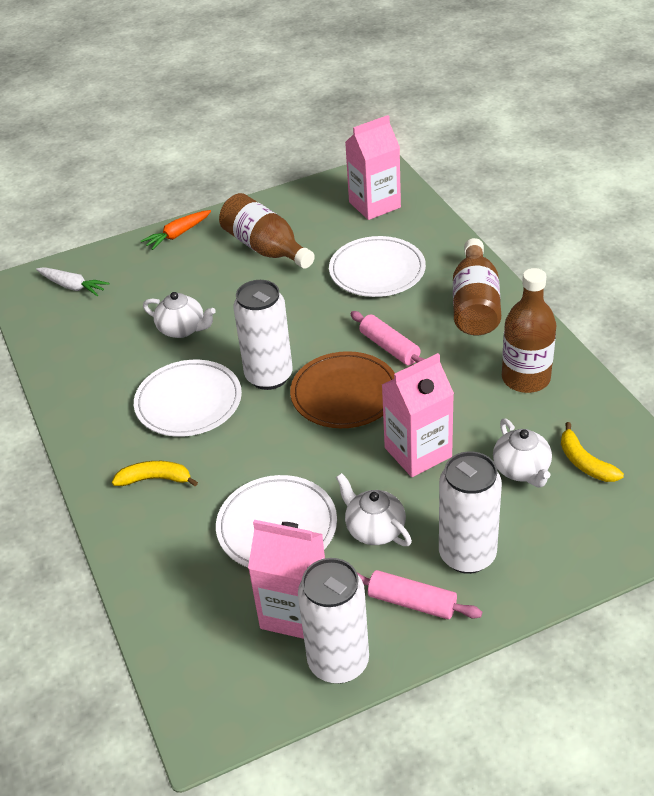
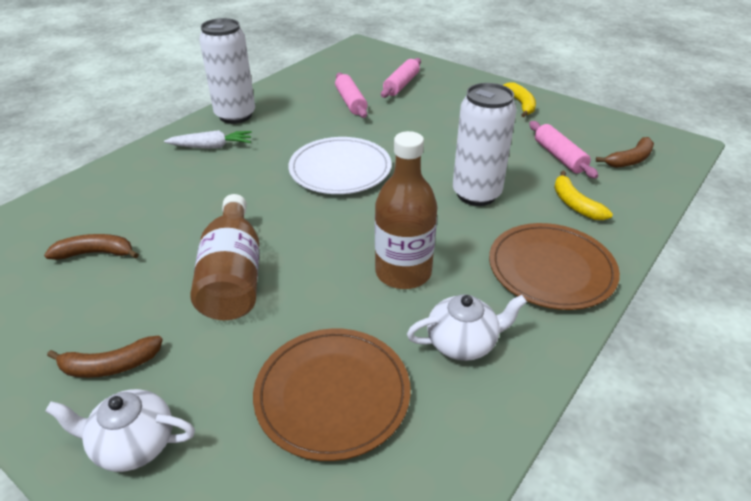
brown banana: none = 0 -> [44,234,139,260] [47,336,163,378] [596,137,654,168] = 3
brown bottle: [219,193,315,269] [453,238,501,335] [502,268,556,393] = 3 -> [190,194,259,320] [375,131,437,289] = 2
brown plate: [290,351,395,428] = 1 -> [253,329,411,461] [489,223,620,310] = 2
orange carrot: [141,210,211,250] = 1 -> none = 0
pink carton: [248,520,325,639] [345,115,401,220] [382,353,454,477] = 3 -> none = 0
pink rolling pin: [350,311,425,365] [357,570,482,619] = 2 -> [335,73,368,118] [381,58,421,98] [529,121,598,179] = 3
white can: [234,280,293,390] [298,558,369,684] [439,451,502,574] = 3 -> [199,18,255,124] [453,83,517,206] = 2
white plate: [134,360,242,437] [216,475,337,567] [329,236,426,297] = 3 -> [288,137,391,194] = 1
white teapot: [143,292,216,338] [336,473,412,546] [493,419,552,487] = 3 -> [45,389,195,472] [407,294,527,361] = 2

